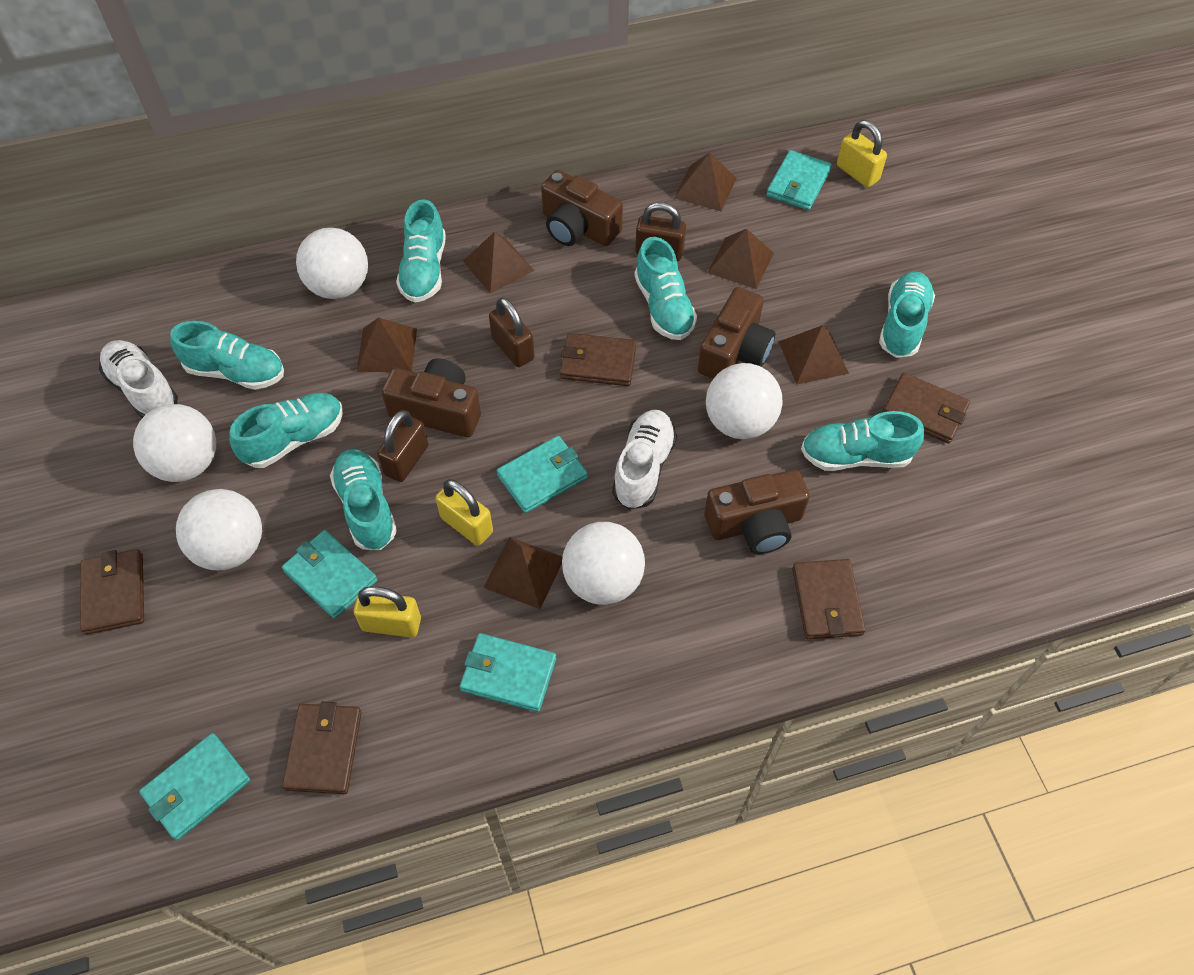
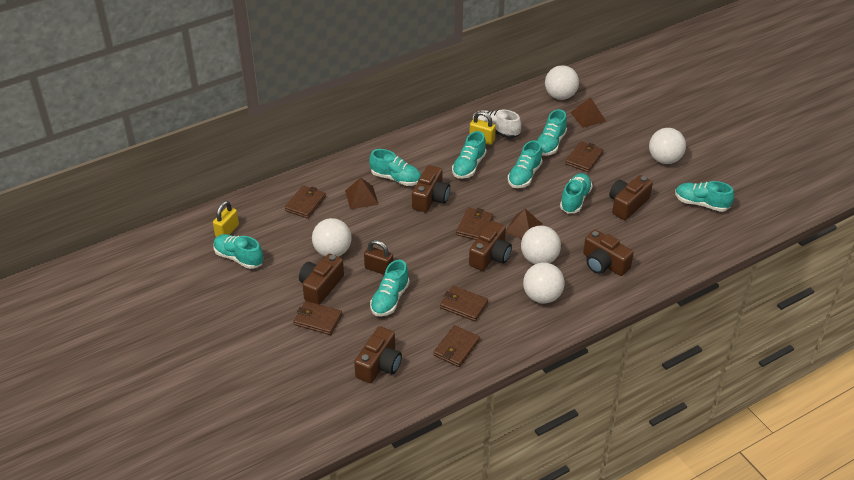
brown camera: [382,358,481,437] [541,170,623,246] [698,287,775,379] [704,470,810,554] = 4 -> [299,254,344,305] [354,326,402,383] [412,165,450,212] [469,221,512,271] [583,230,634,276] [609,175,653,220] = 6
brown padlock: [377,410,428,482] [489,297,535,367] [635,202,686,261] = 3 -> [364,240,393,275] = 1
brown pyramid: [357,317,417,372] [463,232,534,294] [483,537,563,609] [674,153,737,211] [707,229,774,289] [779,325,849,384] = 6 -> [345,178,379,209] [506,209,542,239] [570,97,606,128] = 3
brown wallet: [80,549,144,635] [282,701,362,794] [560,333,636,386] [792,559,866,639] [882,373,970,444] = 5 -> [285,185,326,219] [293,301,342,335] [433,325,480,367] [440,286,488,321] [456,208,493,240] [565,141,603,172] = 6
turquoise shoe: [170,321,284,390] [229,393,343,468] [330,449,397,550] [396,199,446,303] [634,237,697,340] [801,411,924,471] [879,272,935,358] = 7 -> [213,234,263,269] [369,149,421,186] [370,260,410,316] [452,131,487,179] [508,140,543,188] [537,109,567,156] [560,173,593,213] [675,181,734,212] = 8
turquoise wallet: [139,733,250,840] [282,530,377,619] [460,633,556,712] [497,436,588,513] [766,150,832,210] = 5 -> none = 0
white shoe: [99,340,178,418] [612,410,677,509] = 2 -> [472,110,522,139] = 1
yellow padlock: [354,586,421,638] [435,479,493,546] [837,120,887,187] = 3 -> [213,201,239,237] [469,111,496,145] = 2

